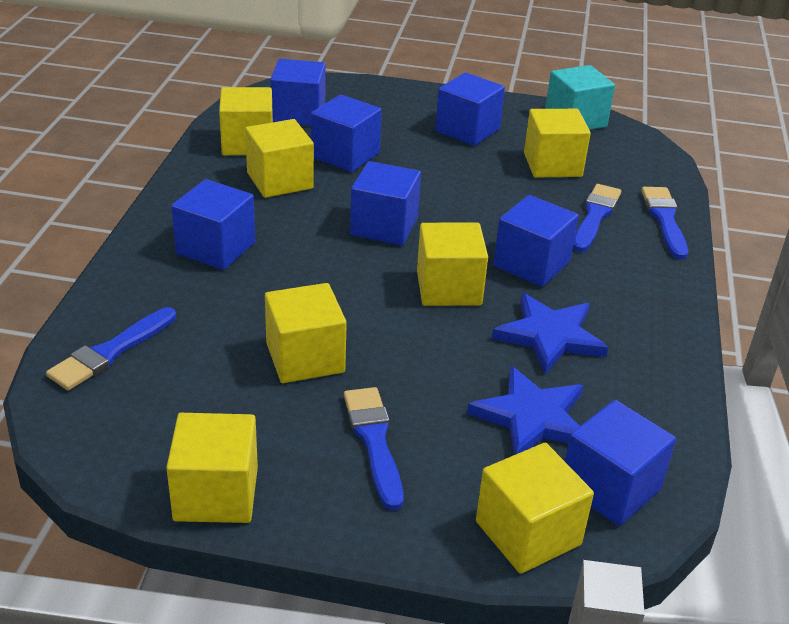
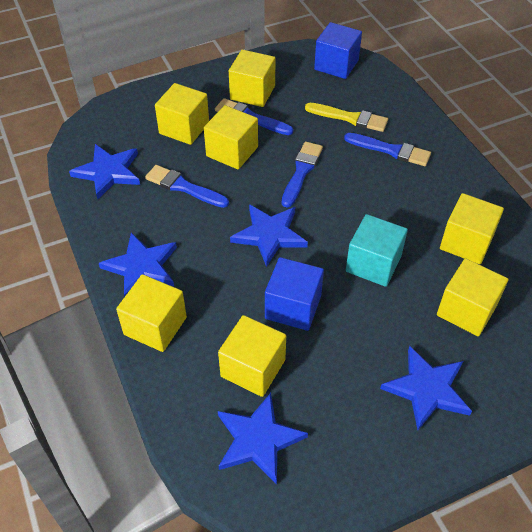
blue cube: [171,179,255,270] [270,59,326,126] [311,95,382,172] [350,161,421,245] [435,72,505,146] [494,195,579,287] [565,400,676,526] = 7 -> [265,257,324,331] [314,22,362,79] = 2
blue star: [467,366,583,455] [492,293,608,374] = 2 -> [69,144,140,199] [99,232,177,297] [218,393,308,485] [230,204,308,267] [380,346,472,430] = 5
yellow brush: none = 0 -> [305,103,388,132] = 1

